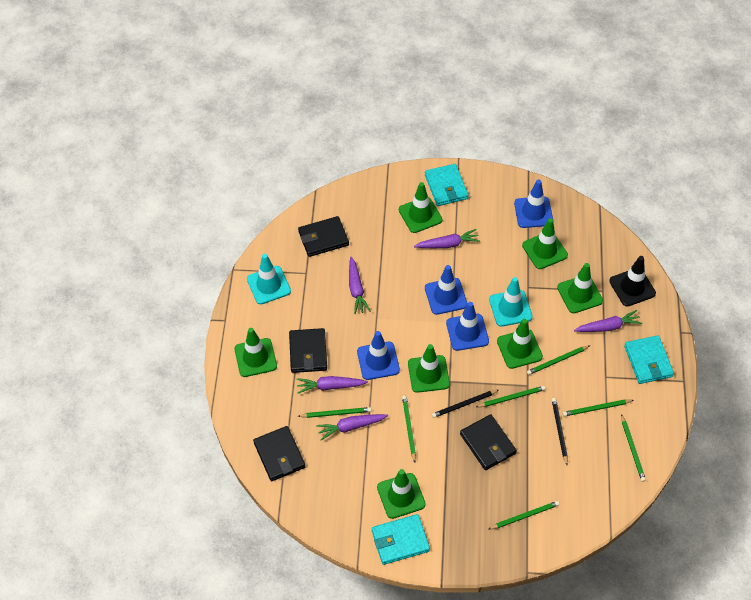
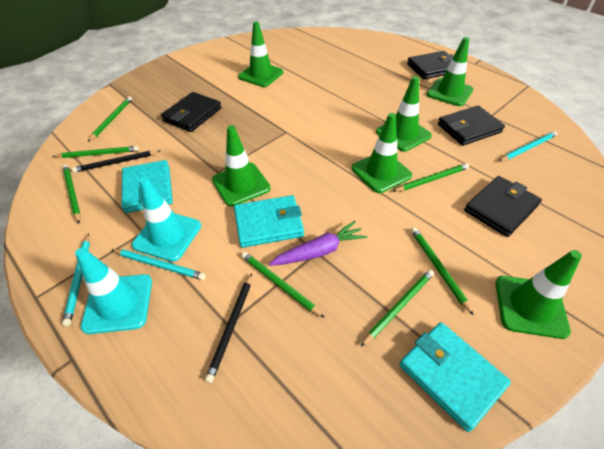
black traffic cone: [609,256,656,307] = 1 -> none = 0
blue traffic cone: [357,331,400,380] [425,265,468,315] [446,302,489,351] [514,180,553,228] = 4 -> none = 0
green traffic cone: [234,328,277,377] [377,469,426,519] [399,182,442,233] [408,344,450,393] [497,319,543,369] [522,218,568,269] [557,263,603,313] = 7 -> [212,125,271,206] [238,21,283,87] [352,113,412,193] [376,76,432,152] [427,37,473,106] [495,250,582,339] = 6
purple carrot: [297,376,368,393] [316,414,388,440] [349,257,371,314] [414,229,480,248] [574,310,643,332] = 5 -> [269,221,367,266] = 1
turquoise pencil: none = 0 -> [62,233,90,326] [111,249,206,280] [499,131,558,161] = 3

